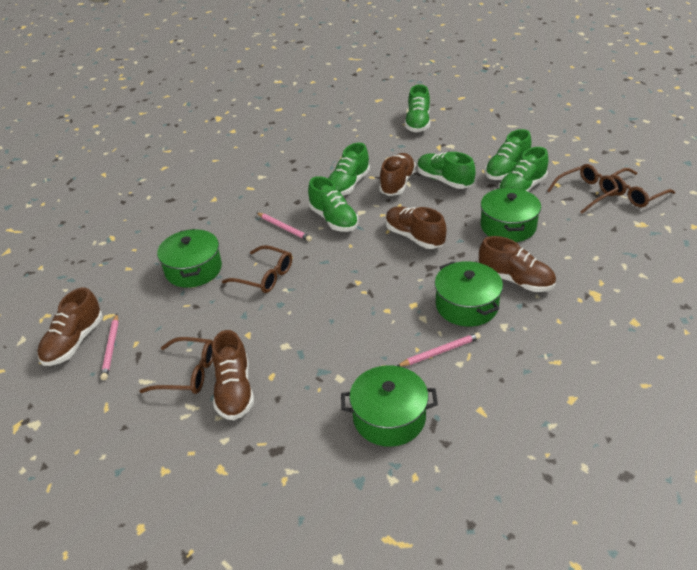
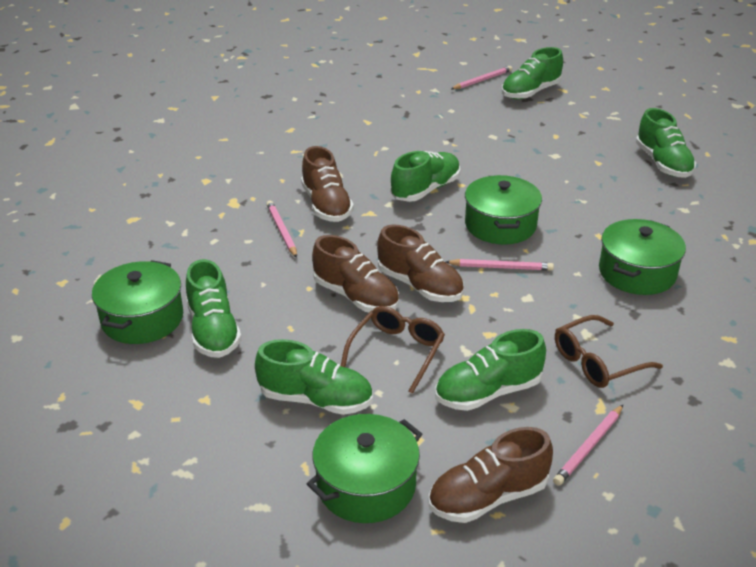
brown glasses: [140,337,213,394] [222,245,292,293] [547,164,619,214] [610,168,675,207] = 4 -> [341,306,445,394] [555,315,663,388] = 2
brown shoe: [37,287,103,366] [212,330,254,420] [379,153,416,196] [385,206,446,249] [479,236,556,292] = 5 -> [301,146,354,222] [312,235,399,312] [377,224,464,302] [428,427,553,523] = 4
pink pencil: [101,314,119,380] [256,212,312,241] [397,332,481,367] = 3 -> [267,200,297,258] [446,259,554,271] [451,66,512,89] [553,405,623,486] = 4

